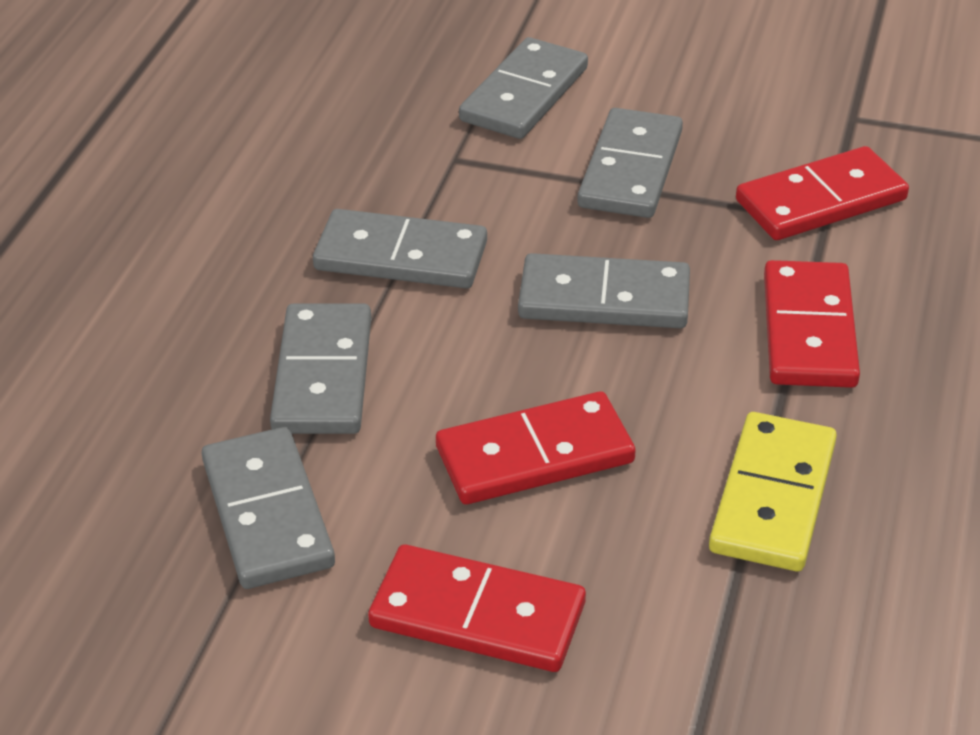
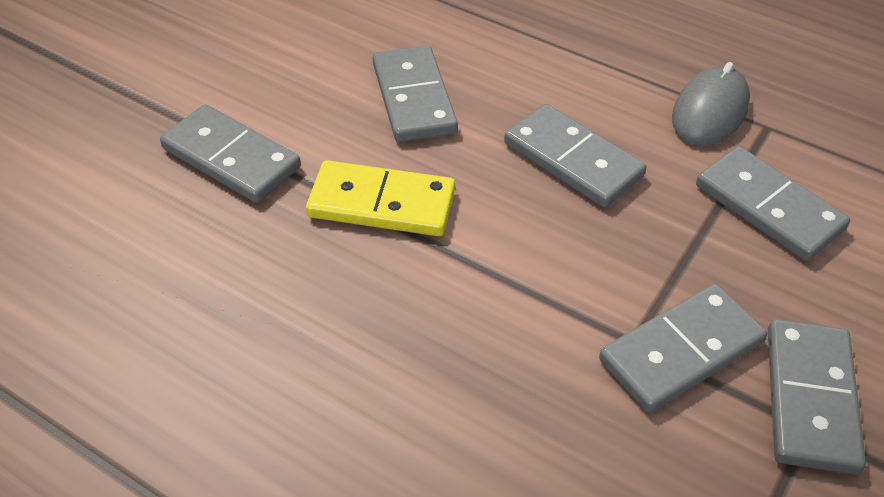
grey mouse: none = 0 -> [672,62,750,146] = 1
red domino: [368,544,586,672] [436,391,636,504] [736,146,909,240] [764,260,860,388] = 4 -> none = 0

